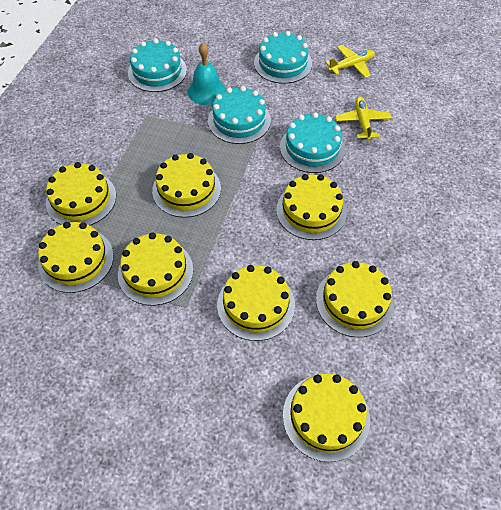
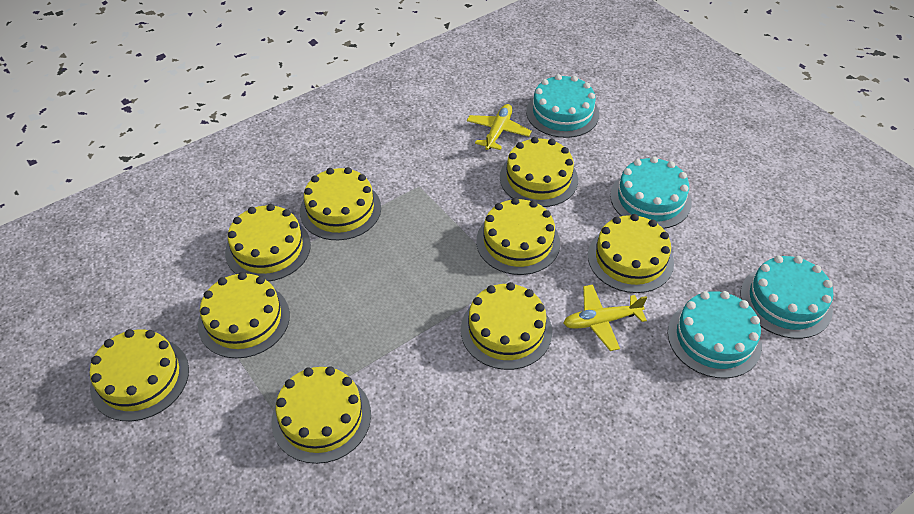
turquoise bell: [188,43,226,105] = 1 -> none = 0
yellow cake: [38,222,114,293] [46,162,116,225] [118,232,193,306] [152,153,221,218] [217,265,295,341] [276,174,347,240] [283,373,370,462] [316,261,394,337] = 8 -> [90,329,189,421] [198,272,290,358] [225,204,311,282] [271,367,371,464] [300,167,381,240] [461,282,552,370] [476,198,560,275] [500,137,578,207] [588,214,674,293] = 9

